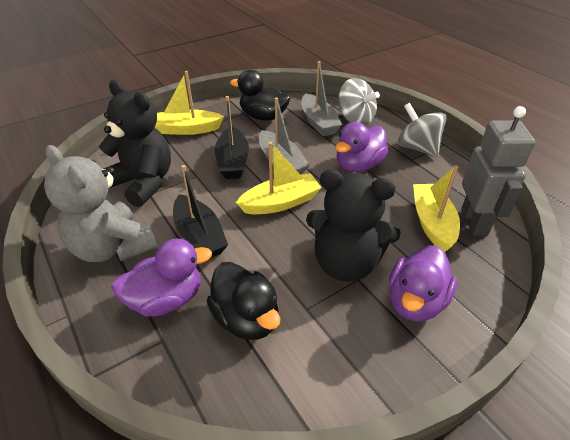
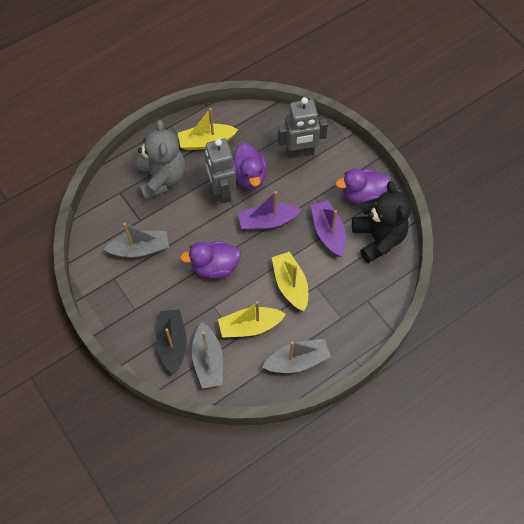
black boat: [173,165,228,259] [215,96,249,179] = 2 -> [156,309,187,375] = 1
black duck: [207,262,280,340] [230,70,290,121] = 2 -> none = 0
black teddy bear: [99,80,171,207] [306,170,401,282] = 2 -> [352,181,411,263] = 1
grey boat: [259,97,310,175] [302,61,342,136] = 2 -> [104,223,169,258] [192,322,223,389] [262,339,331,373] = 3
grey robot: [461,106,535,236] = 1 -> [205,138,236,204] [278,97,328,159] = 2
grey spinning top: [339,78,380,126] [398,103,447,157] = 2 -> none = 0
purple boat: none = 0 -> [238,191,302,231] [311,200,346,257] = 2

